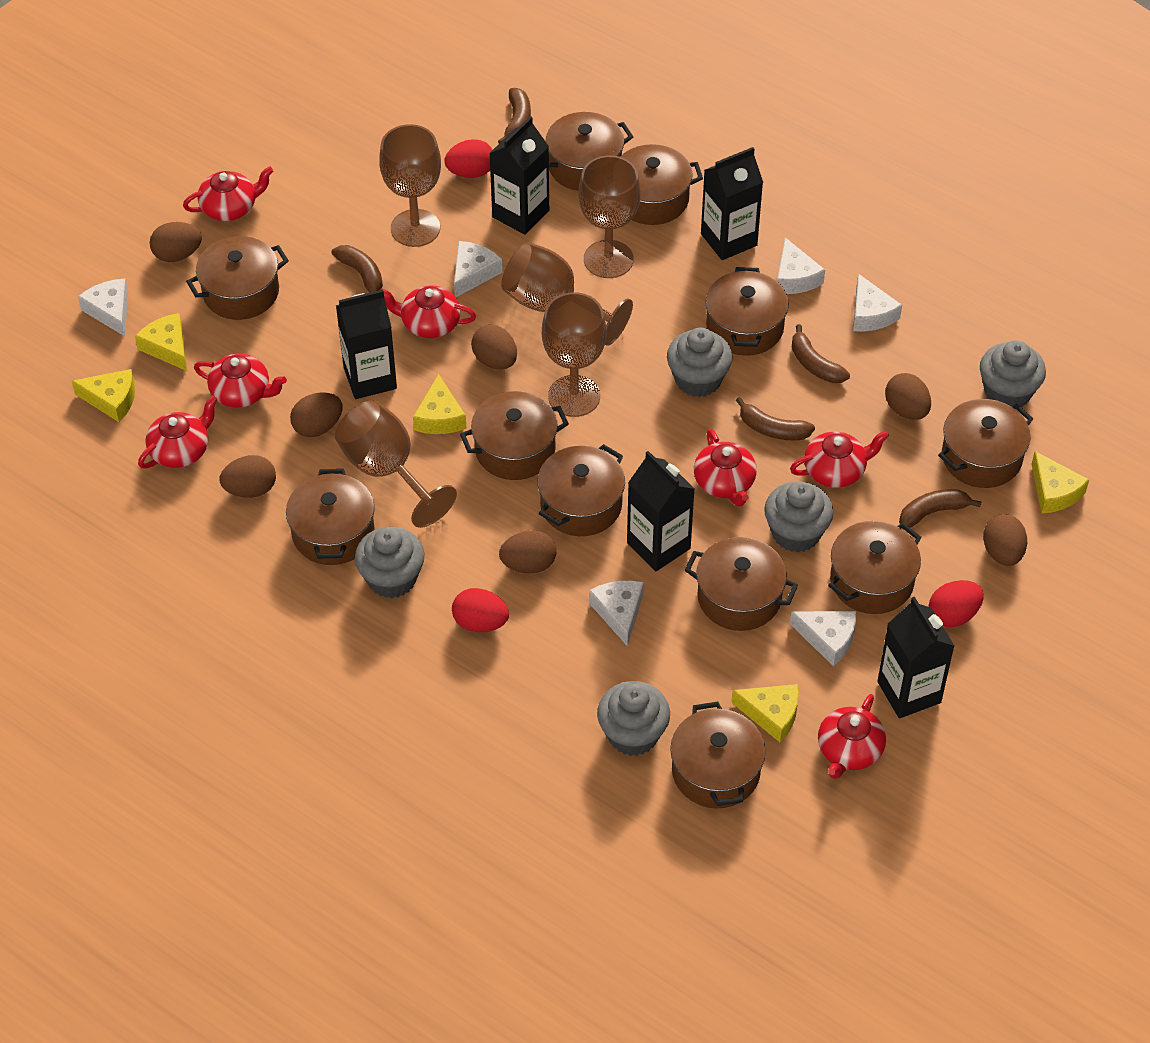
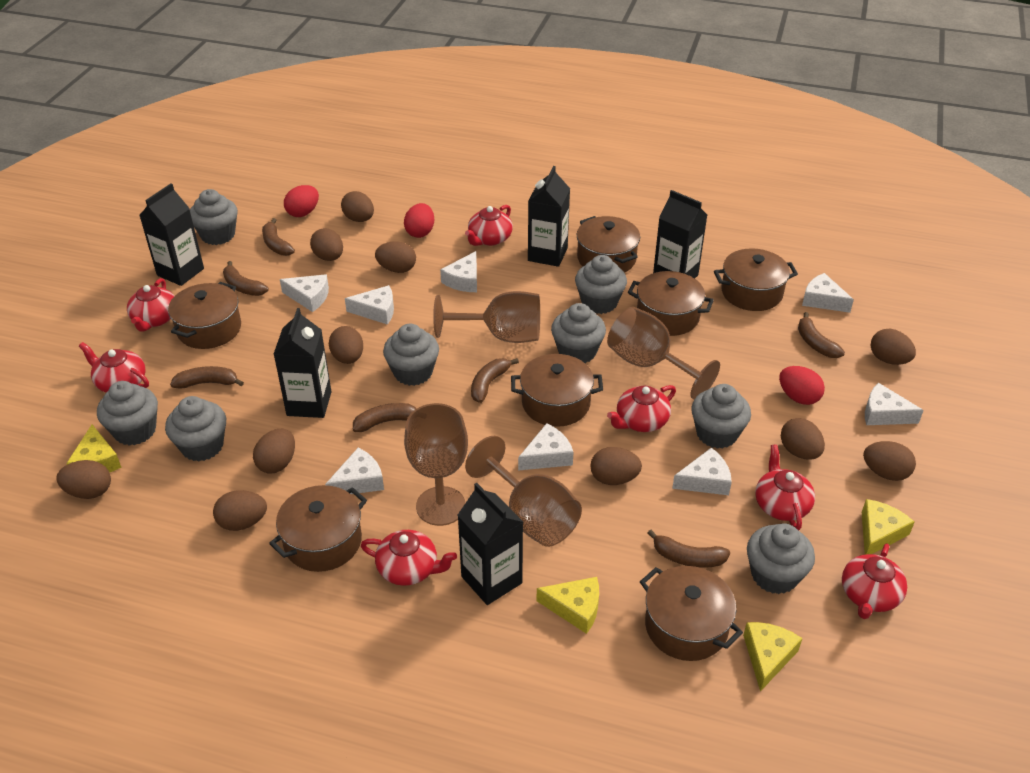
brown banana: [332,245,383,293] [498,88,531,143] [736,397,815,440] [792,324,850,383] [899,489,982,529] = 5 -> [170,366,244,389] [223,261,268,296] [262,218,295,256] [353,403,416,432] [471,358,519,403] [648,530,730,568] [798,312,845,358] = 7
brown egg: [150,222,202,262] [220,455,276,498] [290,392,343,437] [471,325,517,369] [499,530,556,574] [885,373,931,420] [983,514,1027,566] = 7 -> [56,460,111,499] [213,490,267,531] [253,429,295,474] [310,228,343,261] [329,326,363,364] [341,191,374,222] [375,241,416,273] [590,447,642,485] [781,418,825,460] [863,441,916,481] [871,329,916,365] = 11
brown goblet: [335,400,457,528] [379,124,441,247] [501,242,633,346] [542,292,607,417] [578,155,641,278] = 5 -> [404,403,468,526] [433,291,540,343] [465,436,582,547] [607,307,720,400] = 4
brown pot: [186,236,289,320] [286,469,375,565] [460,391,569,480] [537,444,625,536] [546,112,633,191] [620,144,703,225] [670,702,766,809] [685,537,798,631] [705,267,789,356] [828,521,922,614] [938,399,1033,488] = 11 -> [168,282,241,349] [269,485,367,572] [511,354,603,427] [576,216,640,273] [628,271,714,336] [640,566,743,661] [714,248,798,311] = 7
grey cupcake: [355,527,425,598] [597,681,670,756] [667,327,733,397] [764,482,833,552] [980,340,1046,407] = 5 -> [97,381,158,445] [165,396,226,462] [190,189,238,245] [383,324,439,386] [551,303,606,363] [575,255,627,314] [691,384,751,449] [747,523,815,594] = 8
white cheese: [78,279,128,336] [454,241,503,297] [589,580,644,646] [777,237,825,294] [790,611,856,666] [853,274,902,332] = 6 -> [280,274,329,312] [325,448,384,494] [345,285,394,325] [440,251,477,292] [518,423,574,471] [672,448,732,495] [802,273,854,313] [865,383,924,425] = 8
yellow cheese: [72,369,135,422] [135,313,187,371] [413,374,467,434] [731,684,799,742] [1032,451,1089,514] = 5 -> [66,424,121,473] [536,577,599,634] [743,622,803,692] [862,499,915,555] = 4

